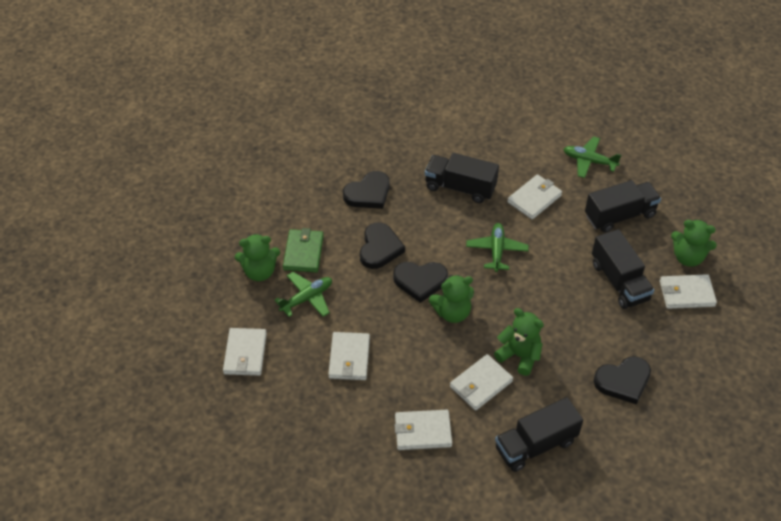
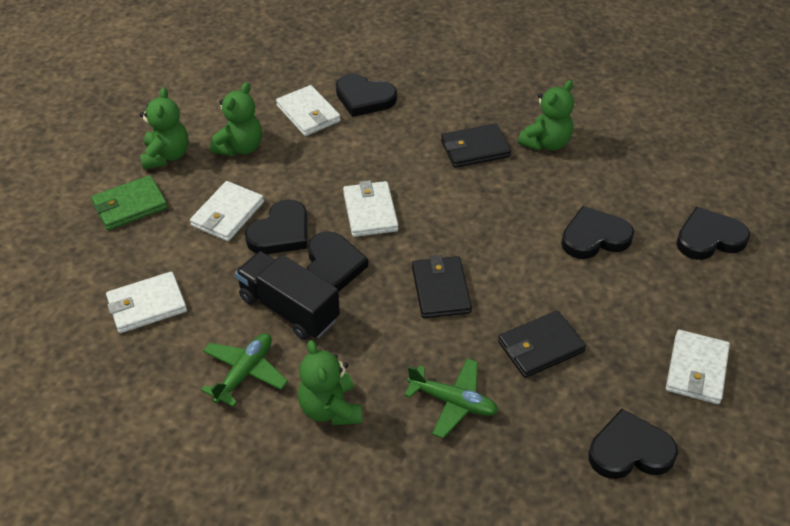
black heart: [343,171,389,209] [360,223,405,269] [393,262,448,303] [594,356,651,405] = 4 -> [245,199,307,254] [307,231,368,292] [336,74,397,117] [561,206,634,259] [588,409,678,479] [676,206,750,260] = 6
black truck: [425,153,499,203] [495,397,583,472] [585,180,661,233] [592,229,654,309] = 4 -> [235,251,340,340] = 1
black wallet: none = 0 -> [412,255,472,318] [441,124,511,168] [498,310,586,378] = 3
green plane: [275,272,332,317] [466,223,529,272] [563,136,621,178] = 3 -> [201,333,288,407] [404,358,498,438] = 2
white wallet: [223,328,267,376] [328,332,370,380] [395,410,452,450] [450,354,513,411] [507,174,562,220] [660,274,717,309] = 6 -> [106,272,187,333] [190,181,264,241] [276,85,341,136] [343,180,398,237] [666,330,730,404] = 5

